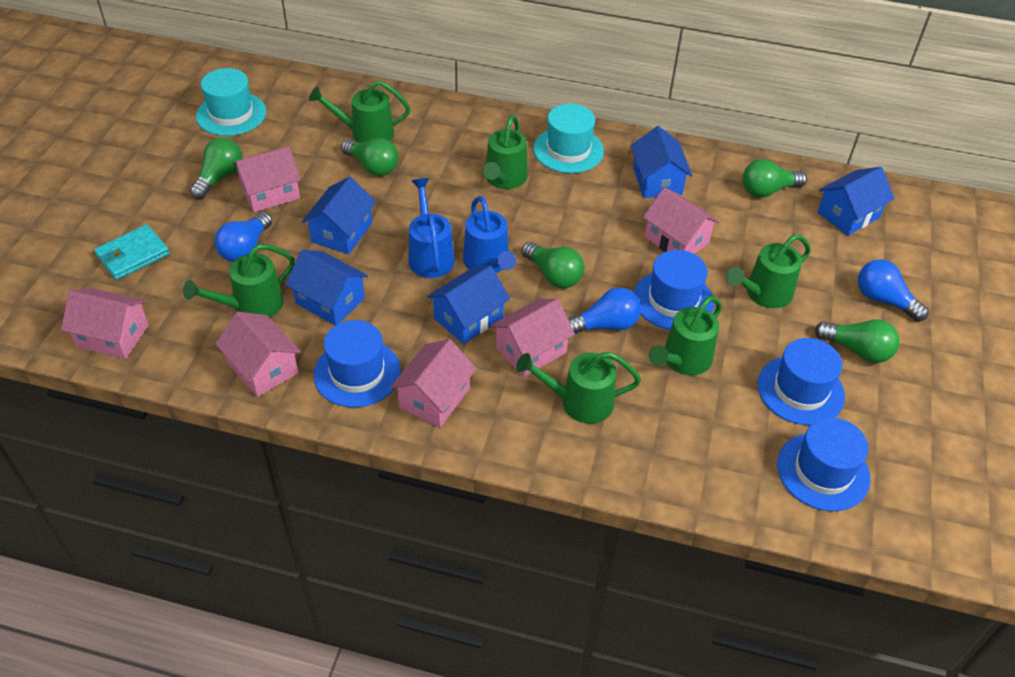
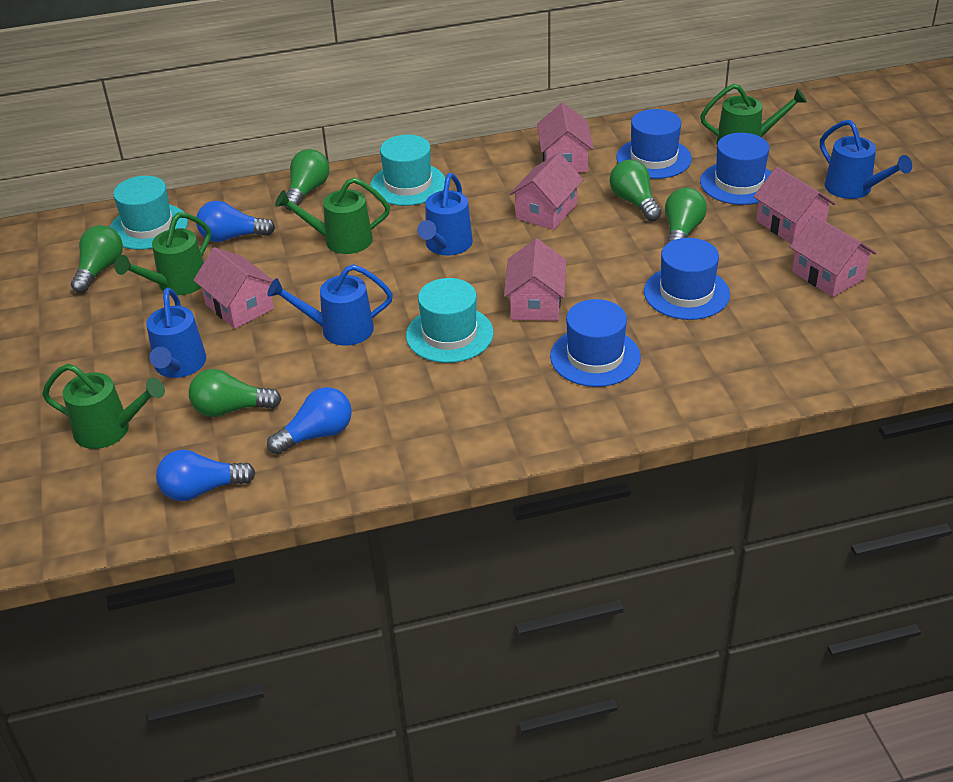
blue house: [285,250,368,326] [302,177,376,254] [427,265,510,344] [631,126,692,198] [818,167,895,236] = 5 -> none = 0
blue watering can: [408,178,455,278] [463,196,516,273] = 2 -> [146,288,206,378] [267,264,393,346] [417,173,473,256] [820,120,912,199] = 4
green watering can: [183,244,295,318] [309,81,411,143] [483,115,528,189] [516,352,641,424] [649,296,722,375] [726,234,811,308] = 6 -> [42,364,165,449] [115,212,211,295] [275,178,390,254] [700,84,807,144] = 4
turquoise hat: [196,68,266,136] [533,104,604,173] = 2 -> [110,176,188,250] [370,135,445,206] [406,278,494,363] = 3
turquoise wallet: [94,224,170,280] = 1 -> none = 0

